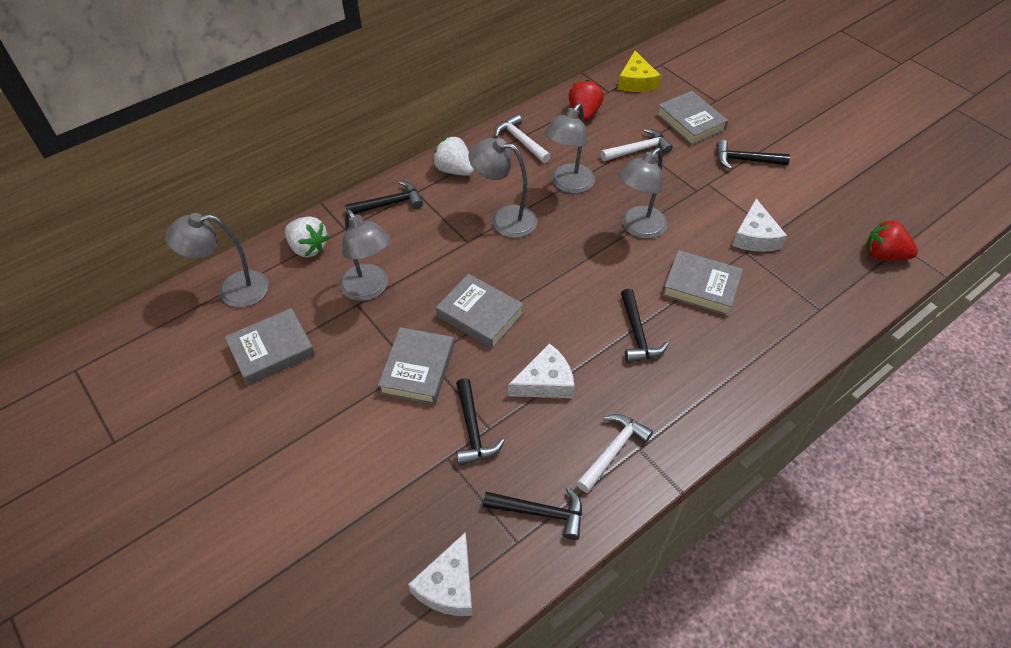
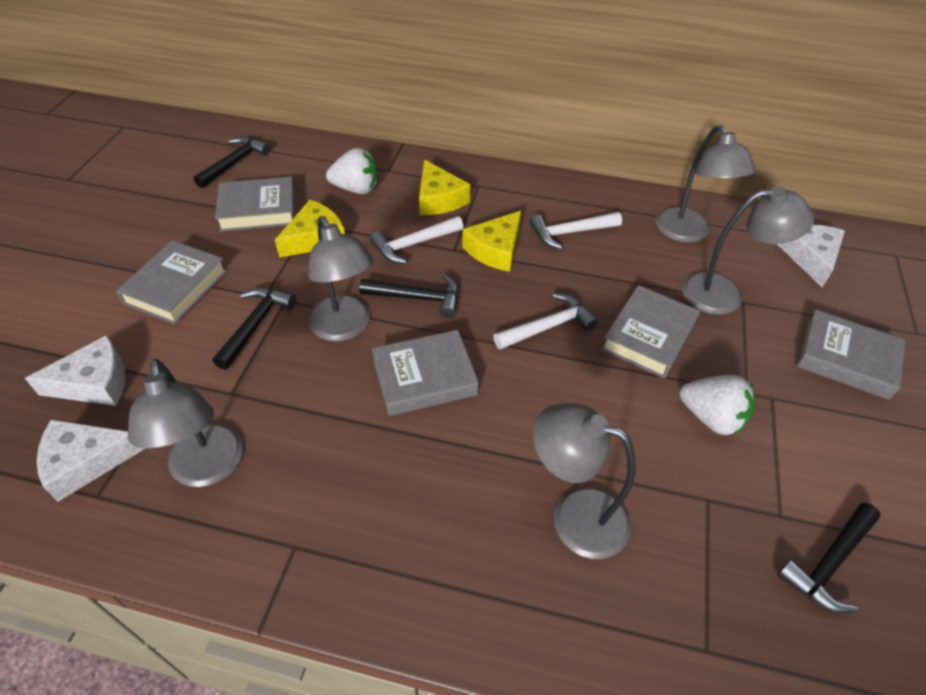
black hammer: [345,181,423,214] [456,378,504,466] [483,486,582,540] [621,289,668,363] [716,140,790,170] = 5 -> [193,136,270,188] [213,287,296,370] [359,274,459,318] [777,503,881,614] = 4
red strawberry: [568,80,604,121] [866,220,918,261] = 2 -> none = 0
yellow cheese: [618,51,661,92] = 1 -> [275,200,345,258] [419,160,471,215] [462,211,521,272] = 3

